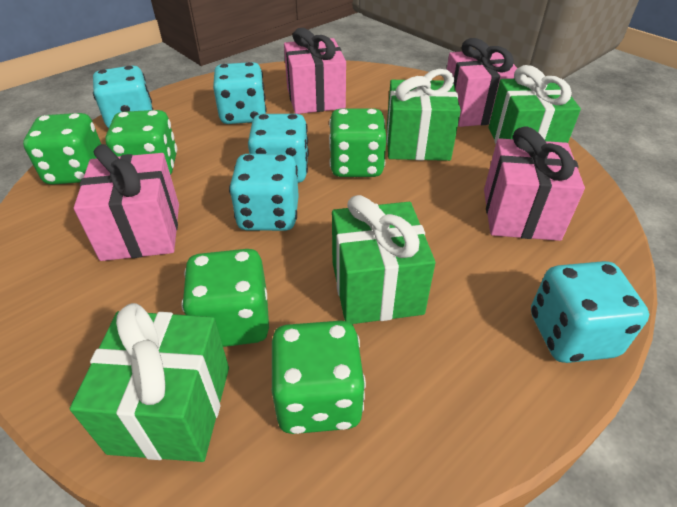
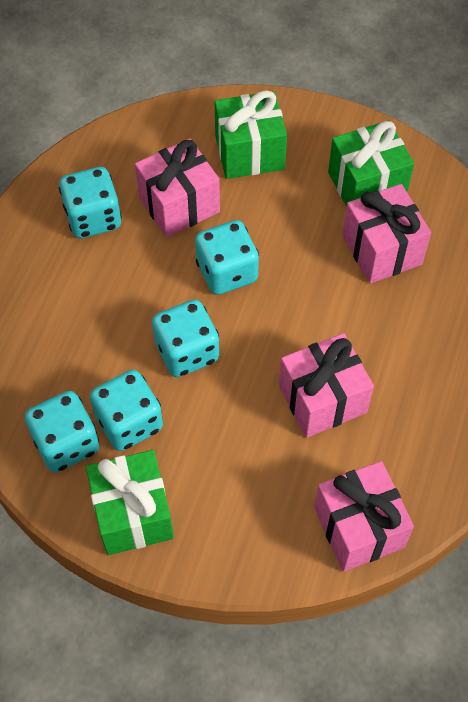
green dice: [23,113,101,185] [106,110,177,175] [182,249,269,347] [272,321,366,434] [329,108,387,177] = 5 -> none = 0
green gift: [70,303,229,462] [332,195,435,324] [387,69,461,161] [489,65,581,144] = 4 -> [86,450,174,555] [215,90,287,179] [328,120,414,207] = 3

